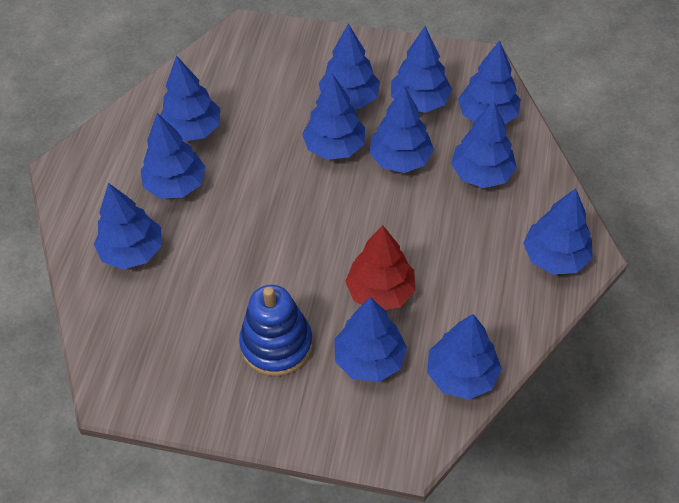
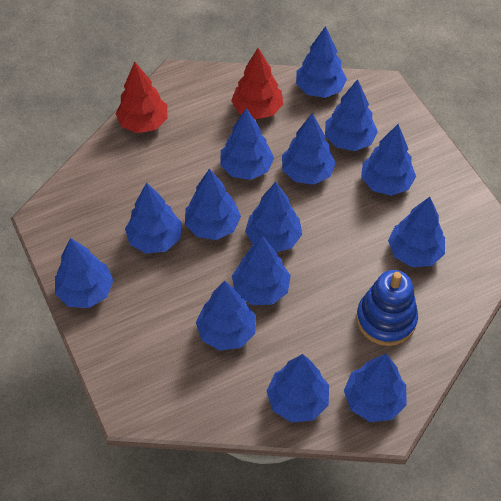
blue tree: [94,183,162,269] [141,113,206,199] [160,55,220,142] [302,73,365,160] [319,23,380,109] [334,297,407,382] [370,86,434,173] [391,26,452,113] [427,314,502,400] [451,101,517,188] [458,40,521,124] [523,188,593,275] = 12 -> [55,238,114,308] [125,182,182,254] [185,169,241,240] [196,280,256,351] [220,108,274,180] [232,235,291,305] [245,182,302,252] [267,354,329,423] [282,113,336,185] [296,26,347,98] [325,79,378,151] [344,353,407,422] [361,124,416,196] [388,197,445,267] = 14
red tree: [345,225,416,310] = 1 -> [115,62,167,133] [231,48,283,119] = 2

